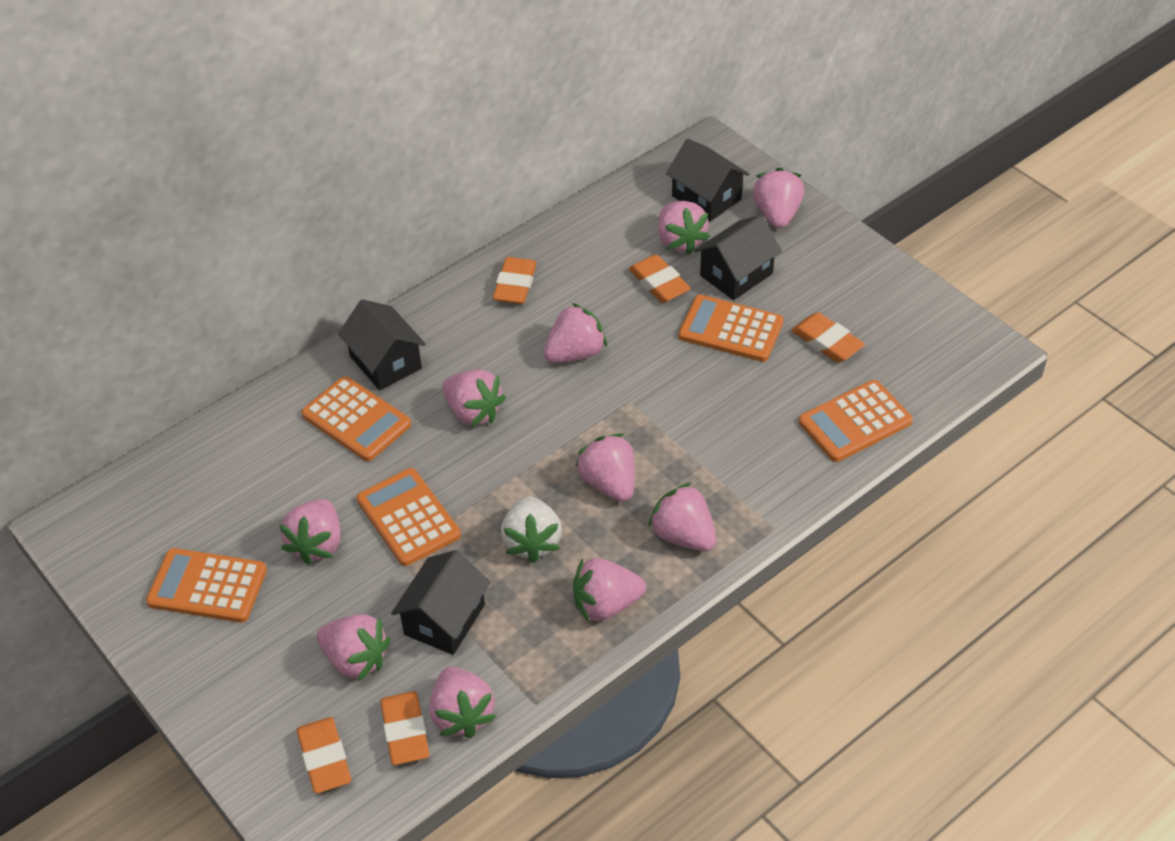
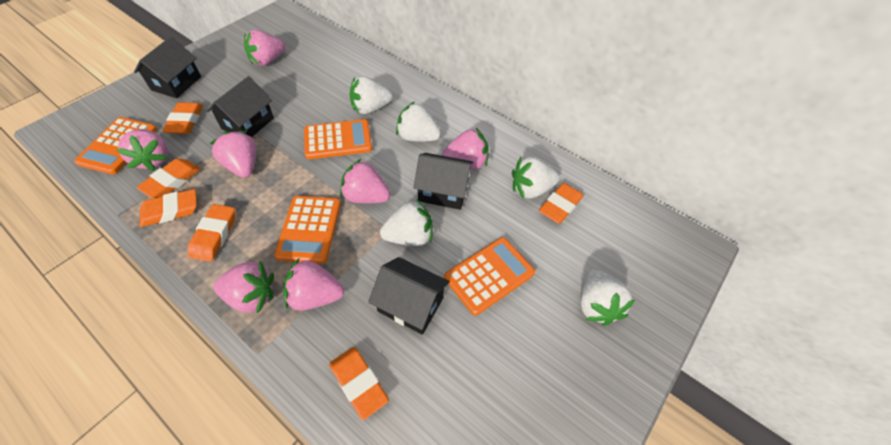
orange calculator: [146,548,267,622] [301,376,411,461] [356,468,461,566] [678,295,784,362] [799,380,913,462] = 5 -> [74,117,157,175] [274,196,341,264] [304,119,372,159] [444,237,535,315] = 4
orange eraser: [297,717,351,793] [380,691,429,765] [493,257,537,304] [628,254,691,303] [791,313,865,362] = 5 -> [136,158,201,198] [140,189,197,227] [162,102,203,134] [188,204,235,262] [329,347,389,420] [539,183,584,224] = 6
pink strawberry: [279,499,341,565] [317,614,391,682] [430,667,496,738] [443,369,506,427] [543,303,607,363] [573,558,646,622] [575,434,635,502] [648,483,717,551] [658,201,710,254] [753,167,804,228] = 10 -> [116,129,168,171] [209,131,256,178] [214,261,274,314] [244,30,285,66] [283,259,344,311] [340,159,390,203] [442,128,489,169] = 7
white strawberry: [501,497,562,563] = 1 -> [350,76,393,114] [380,199,433,246] [396,102,441,142] [512,157,560,198] [580,270,635,326] = 5

